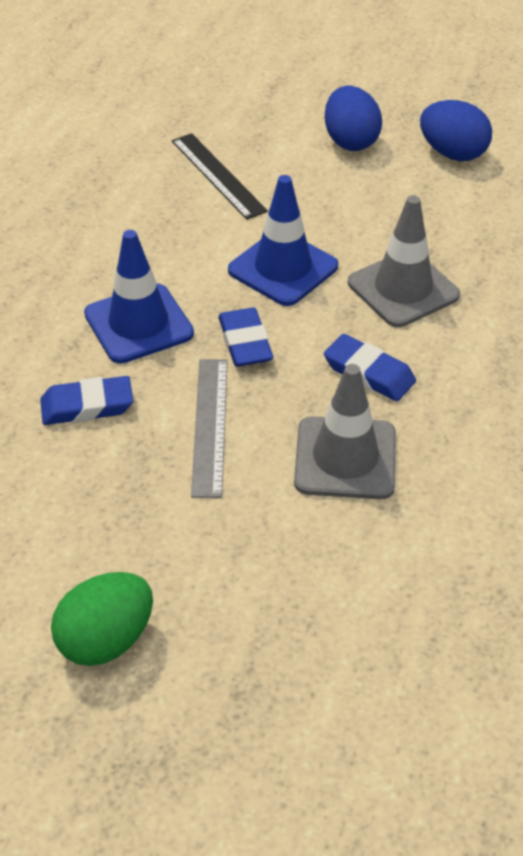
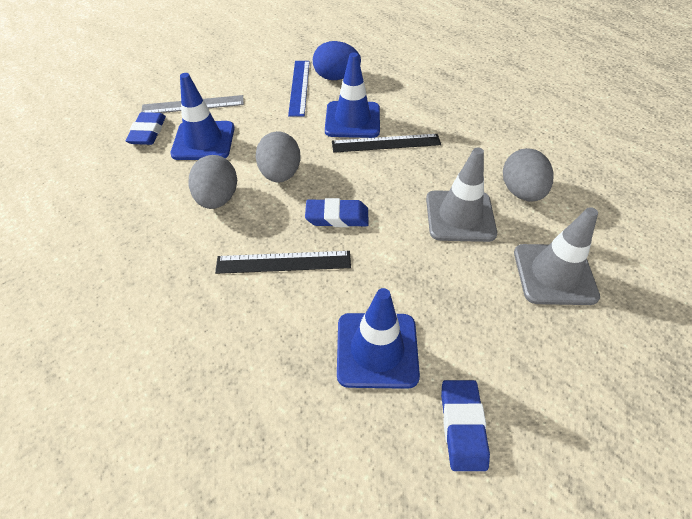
black ruler: [172,133,268,220] = 1 -> [215,251,351,274] [332,134,441,153] = 2
blue egg: [325,86,382,151] [420,100,492,161] = 2 -> [313,41,361,80] = 1
blue ruler: none = 0 -> [288,61,310,117] = 1
blue traffic cone: [84,230,194,364] [228,175,338,306] = 2 -> [170,73,235,160] [325,52,380,138] [337,288,420,389] = 3
green egg: [51,572,153,666] = 1 -> none = 0
grey egg: none = 0 -> [189,155,237,209] [256,131,301,183] [503,148,554,202] = 3

